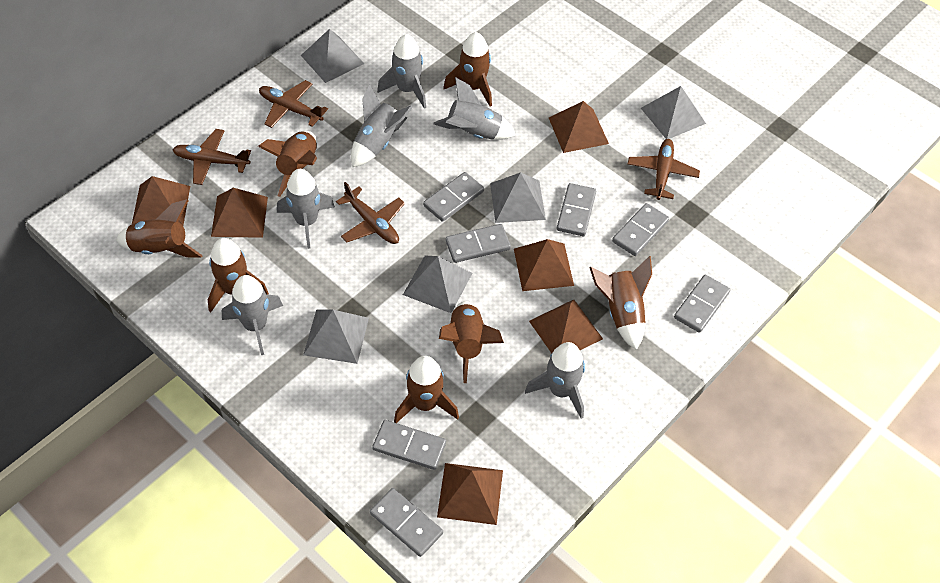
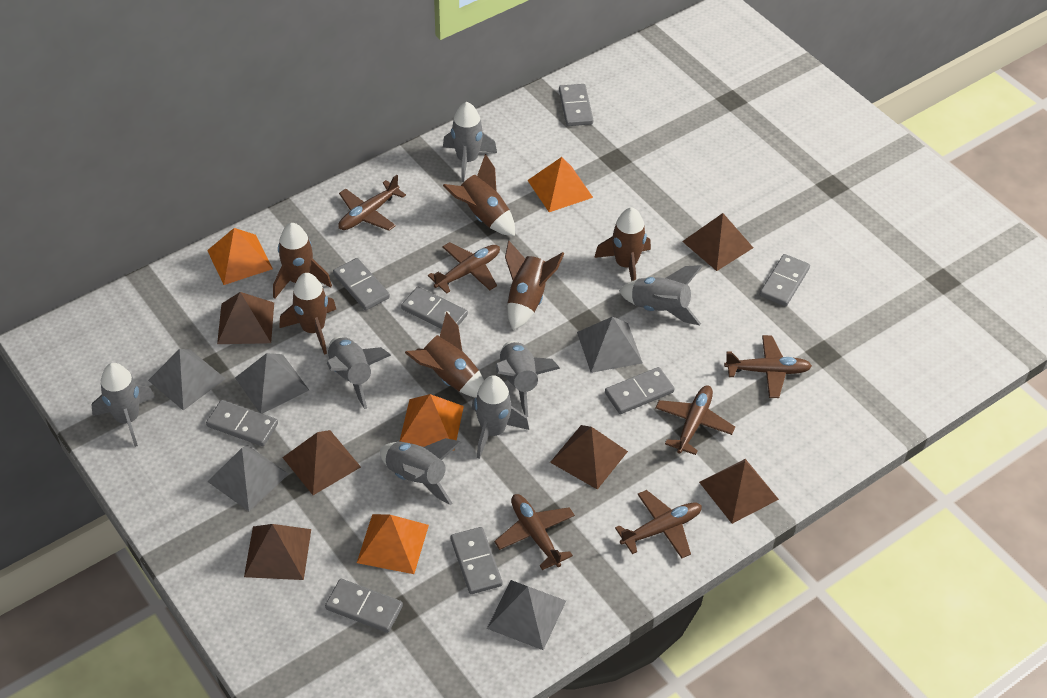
brown plane: [172,129,251,185] [259,80,328,128] [336,182,405,244] [628,139,700,200] = 4 -> [338,175,406,231] [428,242,500,294] [494,494,575,570] [615,490,702,559] [655,386,735,455] [724,335,812,398] = 6
brown rocket: [116,199,203,258] [208,238,269,312] [258,131,317,197] [394,356,459,423] [439,301,504,383] [443,32,492,107] [589,256,652,350] = 7 -> [273,223,332,299] [279,273,336,355] [405,312,484,398] [443,154,515,236] [505,241,565,330] [594,207,651,281] = 6
grey domino: [370,488,443,557] [372,420,446,470] [423,172,484,222] [446,224,511,263] [557,183,596,236] [612,203,669,256] [674,275,730,333] = 7 -> [206,400,278,446] [325,579,403,633] [333,258,390,310] [401,287,468,329] [450,527,502,594] [559,84,593,126] [605,367,674,414] [760,254,810,306] = 8
grey rocket: [222,275,283,355] [277,169,335,249] [351,85,413,167] [377,34,426,109] [434,77,516,140] [525,342,585,419] = 6 -> [91,363,155,447] [327,337,391,409] [380,438,462,505] [443,102,497,182] [472,375,529,459] [495,341,560,417] [619,265,703,325] = 7
orange pyramid: none = 0 -> [207,228,273,285] [357,514,429,574] [399,394,464,451] [528,157,593,212] = 4

